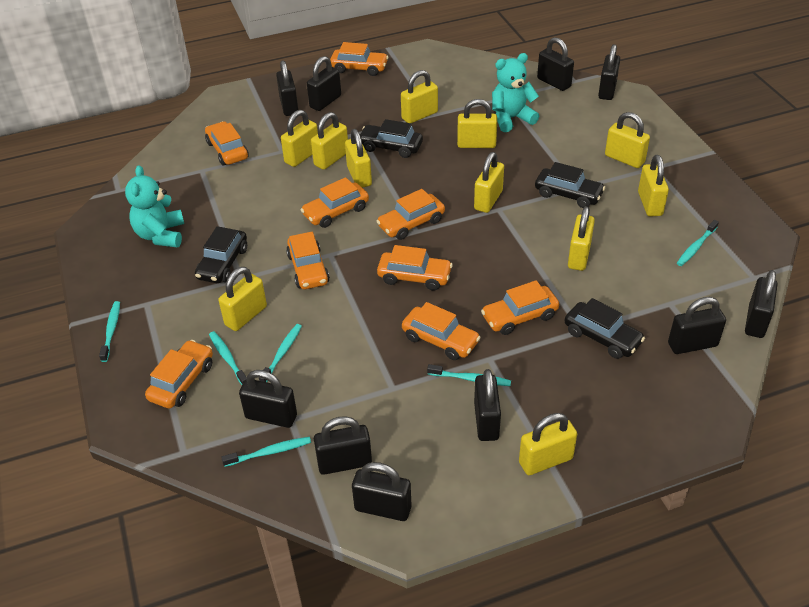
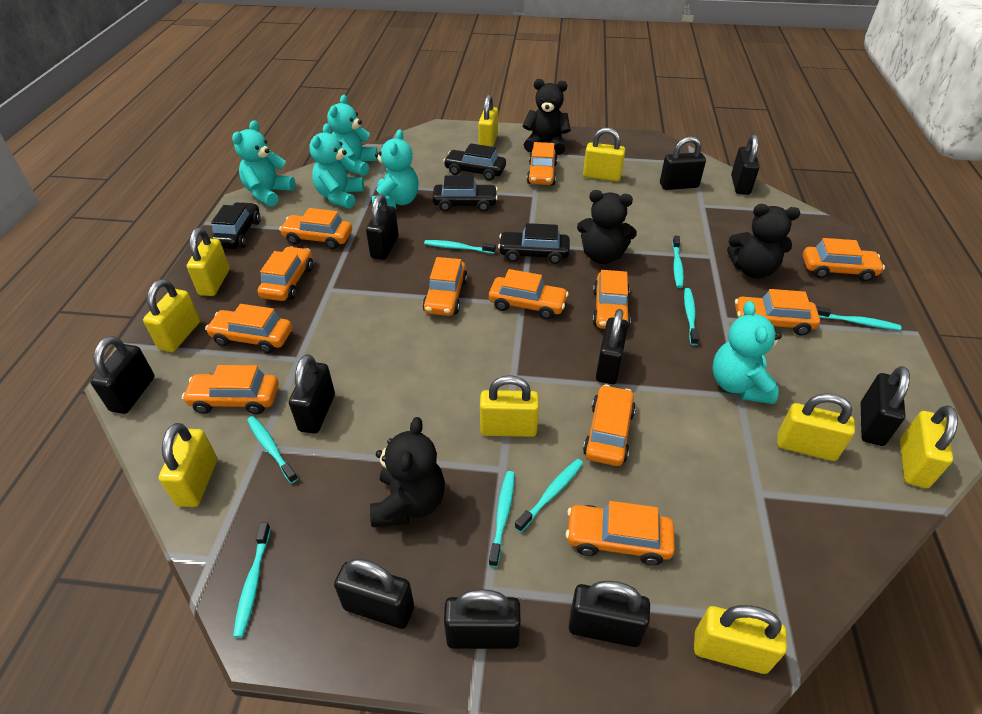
black teddy bear: none = 0 -> [370,417,445,527] [522,79,571,155] [577,190,637,264] [727,204,800,279] = 4
orange car: [145,340,213,409] [205,121,249,165] [286,232,330,289] [301,177,369,228] [330,42,388,76] [376,189,445,240] [377,245,453,291] [402,302,481,360] [481,280,559,335] = 9 -> [182,365,279,414] [205,304,292,353] [258,246,313,301] [279,208,352,249] [423,257,468,316] [489,269,569,319] [527,142,557,185] [566,501,675,566] [583,384,636,466] [592,270,631,329] [735,289,820,335] [803,238,885,282] = 12
turquoise teddy bear: [125,165,184,247] [492,53,539,132] = 2 -> [232,120,295,207] [309,123,364,209] [327,95,378,176] [372,129,419,209] [712,301,782,404] = 5
turquoise toothbrush: [99,301,120,362] [209,331,247,385] [221,437,311,467] [259,324,302,382] [427,364,511,386] [677,220,719,266] = 6 -> [233,522,271,638] [247,416,298,483] [424,240,496,254] [489,471,515,567] [515,459,583,532] [672,236,684,288] [684,288,699,345] [816,306,901,330] = 8
yellow padlock: [218,267,267,331] [281,110,318,167] [311,112,348,170] [345,129,372,188] [401,70,438,123] [457,99,497,148] [474,152,504,213] [519,413,577,475] [568,206,595,271] [605,112,650,168] [638,155,669,217] = 11 -> [143,279,200,352] [159,423,217,507] [187,228,230,296] [478,94,498,147] [480,375,539,437] [583,127,625,181] [694,605,787,674] [777,393,855,461] [900,405,958,488] = 9

